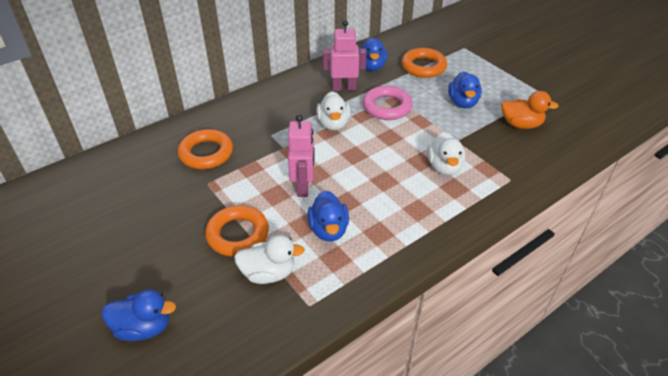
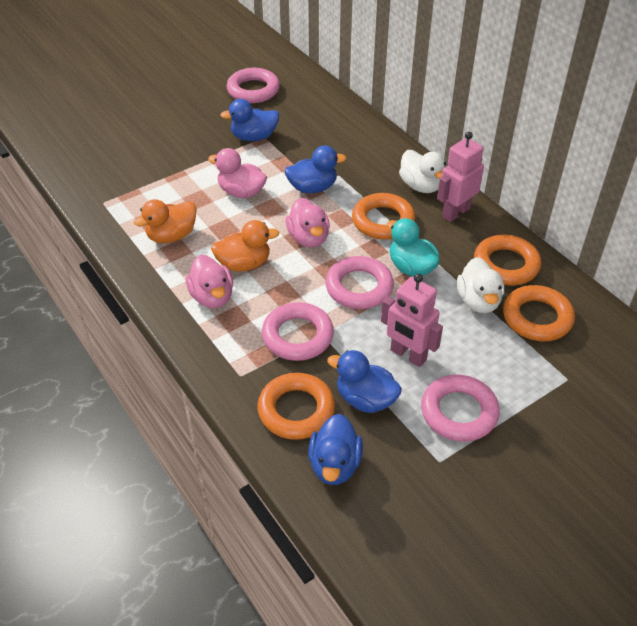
orange duck: [501,91,559,129] = 1 -> [134,199,197,243] [211,220,280,272] = 2
orange ring: [178,129,233,169] [205,205,269,257] [401,48,447,78] = 3 -> [257,373,335,440] [352,193,415,240] [474,235,541,285] [503,285,575,341] = 4
pink duck: none = 0 -> [186,255,233,308] [208,148,267,198] [286,198,330,248] = 3
pink ring: [363,86,413,120] = 1 -> [226,68,280,103] [262,302,334,361] [325,256,394,309] [421,374,500,442] = 4
turquoise duck: none = 0 -> [387,218,440,277] = 1
white duck: [234,235,305,284] [316,91,351,131] [427,131,465,175] = 3 -> [399,150,446,193] [457,257,504,313] = 2

